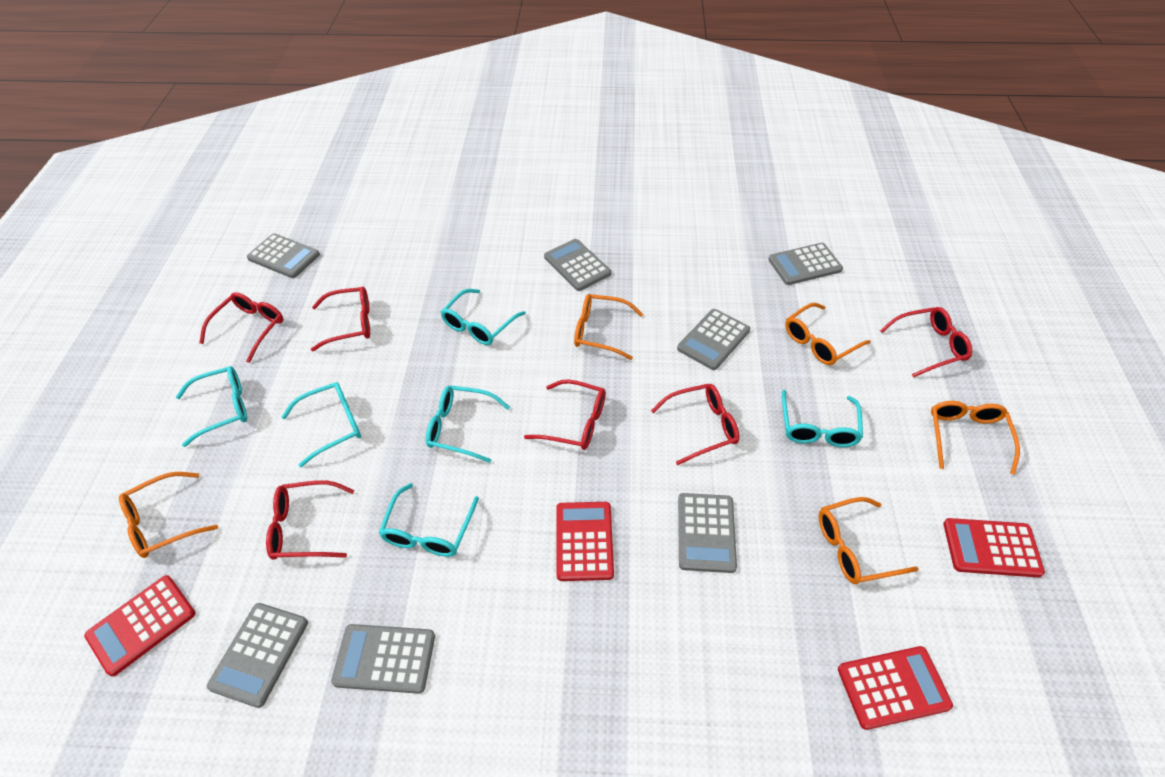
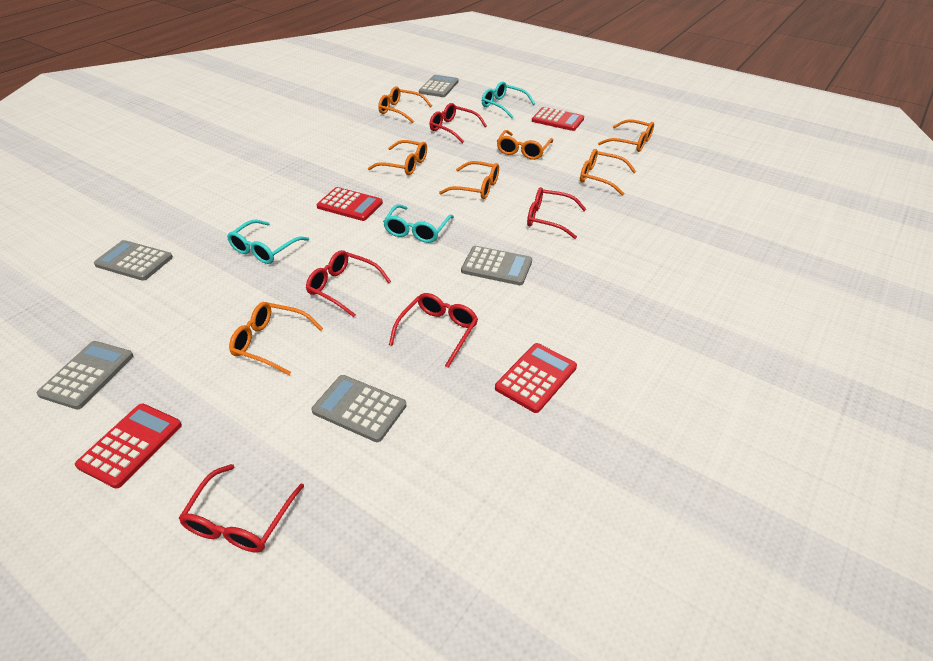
grey calculator: [207,603,308,708] [247,233,320,278] [331,624,435,694] [544,239,611,291] [677,309,750,370] [678,493,737,573] [768,243,843,285] = 7 -> [37,341,134,410] [94,240,173,281] [311,375,406,442] [419,75,459,97] [461,246,532,285] = 5
orange glasses: [119,472,218,558] [574,294,643,360] [785,303,871,365] [819,497,919,584] [931,401,1020,475] = 5 -> [229,302,323,375] [368,140,427,175] [378,86,432,123] [439,161,499,199] [497,130,553,160] [580,149,636,196] [598,119,654,152] = 7
red glasses: [199,292,283,363] [266,480,354,560] [311,287,370,351] [524,379,606,450] [651,384,739,465] [880,307,972,378] = 6 -> [179,464,304,553] [306,250,391,317] [389,293,478,368] [429,103,487,143] [527,187,586,239] = 5
turquoise glasses: [176,366,247,447] [282,382,361,467] [379,483,479,557] [426,386,510,463] [441,289,526,345] [782,390,863,447] = 6 -> [227,220,309,264] [383,204,454,243] [482,81,535,119] = 3

